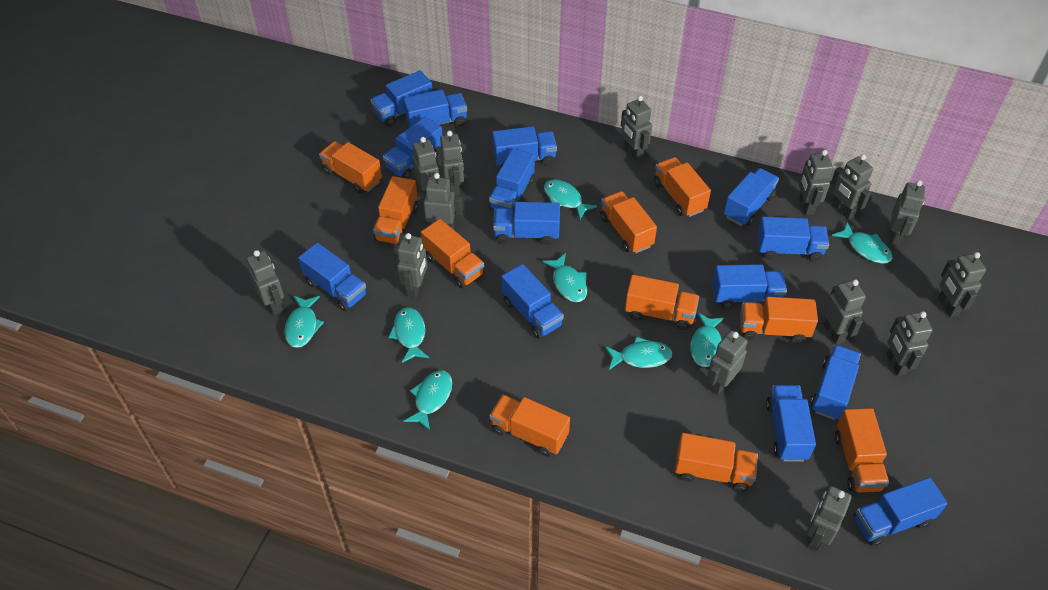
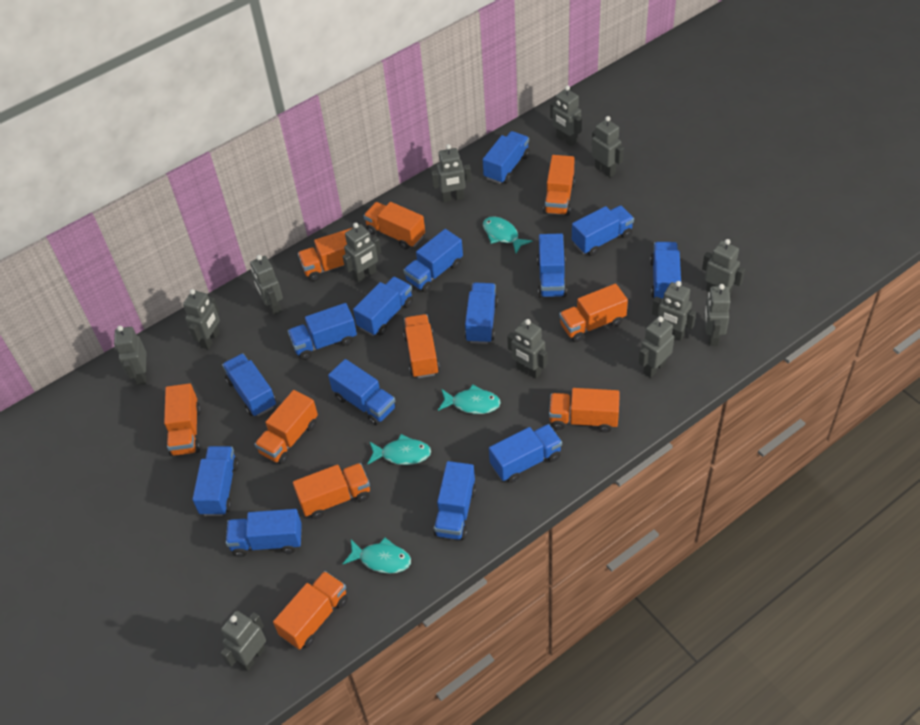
grey robot: [247,250,284,315] [397,233,427,298] [413,137,439,194] [417,173,463,230] [440,131,464,196] [621,96,652,161] [707,330,748,395] [799,150,833,215] [806,486,852,551] [823,279,866,345] [831,154,873,220] [887,311,933,376] [890,180,925,246] [938,252,986,317] = 14 -> [114,325,147,385] [183,289,220,349] [220,611,266,671] [250,255,283,315] [342,223,381,283] [431,144,472,202] [507,319,547,379] [550,85,582,146] [592,116,624,178] [639,316,674,378] [652,281,696,341] [702,239,745,295] [704,284,730,346] = 13
turquoise fish: [285,296,324,348] [388,307,429,363] [404,370,452,431] [542,253,587,302] [544,179,597,219] [605,337,672,370] [690,313,724,367] [832,222,892,264] = 8 -> [343,537,411,574] [368,434,431,465] [438,384,501,414] [483,216,532,253] = 4

